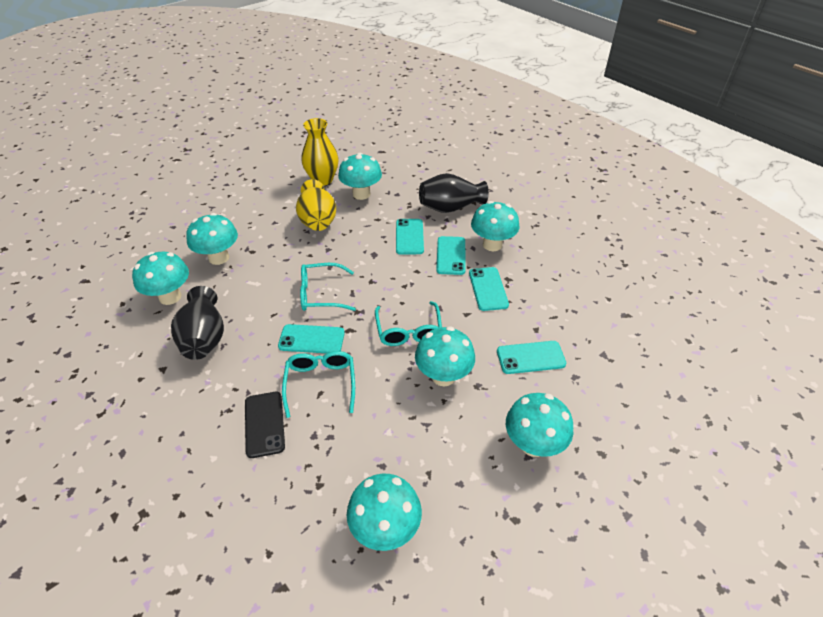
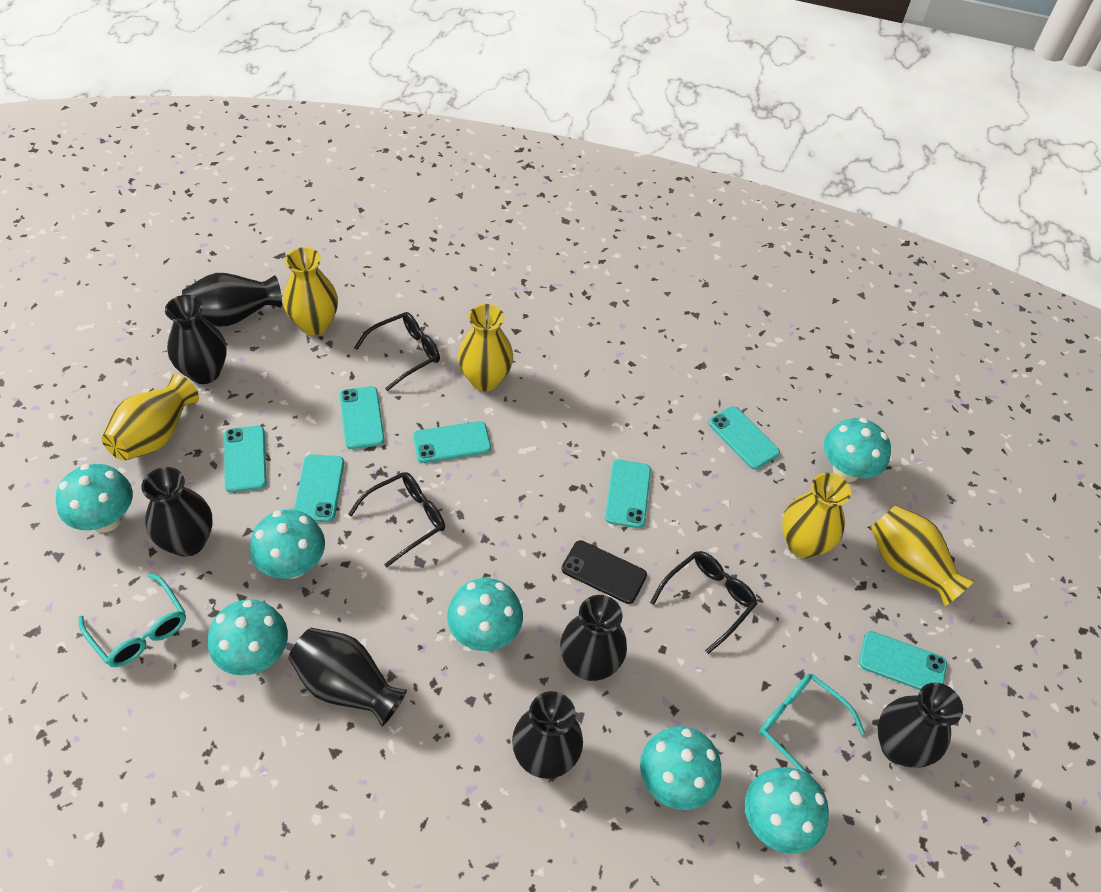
black glasses: none = 0 -> [348,472,445,567] [354,312,440,391] [650,551,757,654] = 3
black vase: [171,286,224,360] [419,173,489,213] = 2 -> [141,467,213,557] [165,295,227,384] [182,273,282,327] [288,628,407,727] [512,691,583,779] [560,595,627,681] [877,682,963,768] = 7
turquoise glasses: [282,351,355,418] [300,263,356,311] [375,301,442,346] = 3 -> [79,573,186,667] [759,674,865,787] = 2
turquoise phone: [278,324,345,353] [396,219,424,255] [436,236,466,275] [469,267,509,311] [497,341,566,374] = 5 -> [224,426,267,492] [294,455,344,522] [340,386,384,449] [413,421,491,463] [605,460,651,528] [708,406,780,470] [859,631,947,690] = 7
yellow vase: [296,179,336,231] [301,118,339,186] = 2 -> [102,374,199,461] [283,247,338,335] [458,304,513,391] [782,473,851,558] [871,505,974,606] = 5

